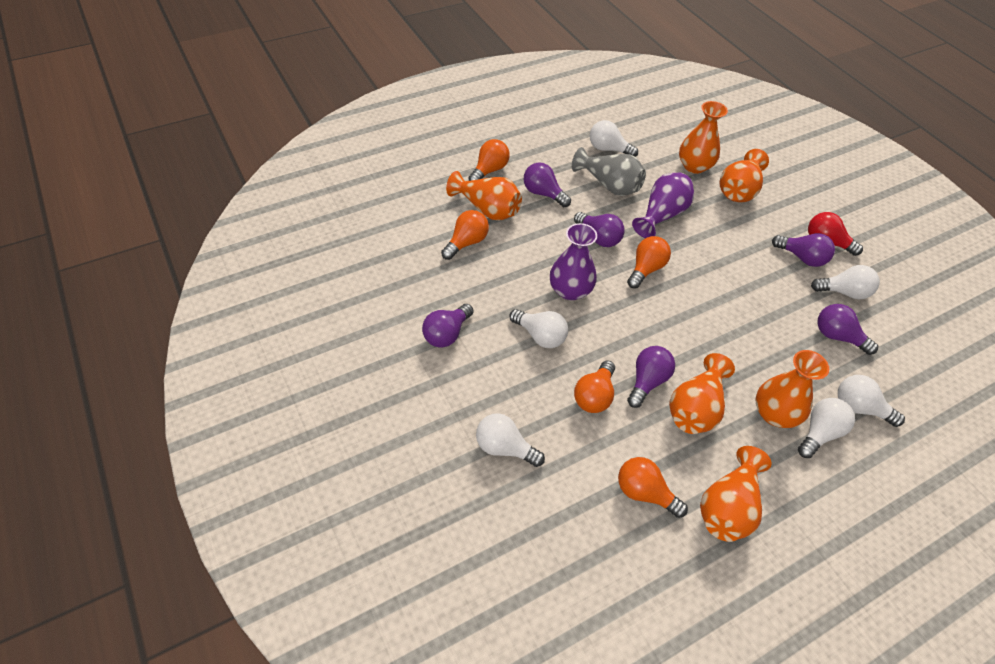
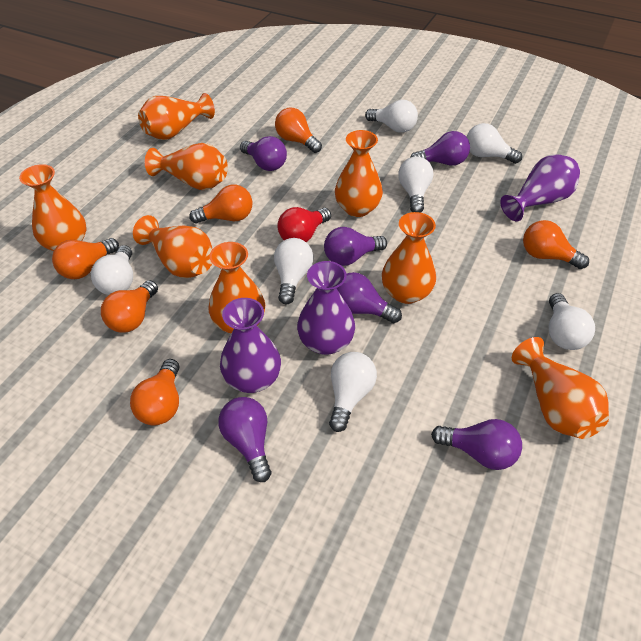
grey vase: [572,147,646,196] = 1 -> none = 0
orange light bulb: [441,210,489,260] [468,139,510,181] [574,360,615,413] [618,457,688,518] [627,236,671,288] = 5 -> [52,238,119,279] [101,280,158,333] [130,359,179,425] [189,185,252,224] [275,108,322,153] [523,220,589,269] = 6
orange vase: [446,171,522,221] [669,353,735,434] [679,101,728,174] [700,446,772,542] [719,149,769,202] [756,350,829,428] = 6 -> [19,164,86,251] [133,215,212,278] [138,93,215,140] [145,143,228,190] [208,242,265,333] [335,130,383,217] [382,212,436,304] [512,337,609,439] = 8
purple vase: [550,223,597,300] [632,173,694,238] = 2 -> [220,298,281,393] [297,261,355,355] [500,154,580,221] = 3
white light bulb: [476,413,545,467] [509,309,568,348] [590,120,638,157] [798,398,855,458] [811,265,880,300] [838,375,905,427] = 6 -> [91,245,133,295] [274,238,314,305] [329,352,377,432] [365,100,418,133] [398,157,433,213] [467,123,522,164] [549,293,595,350] = 7

